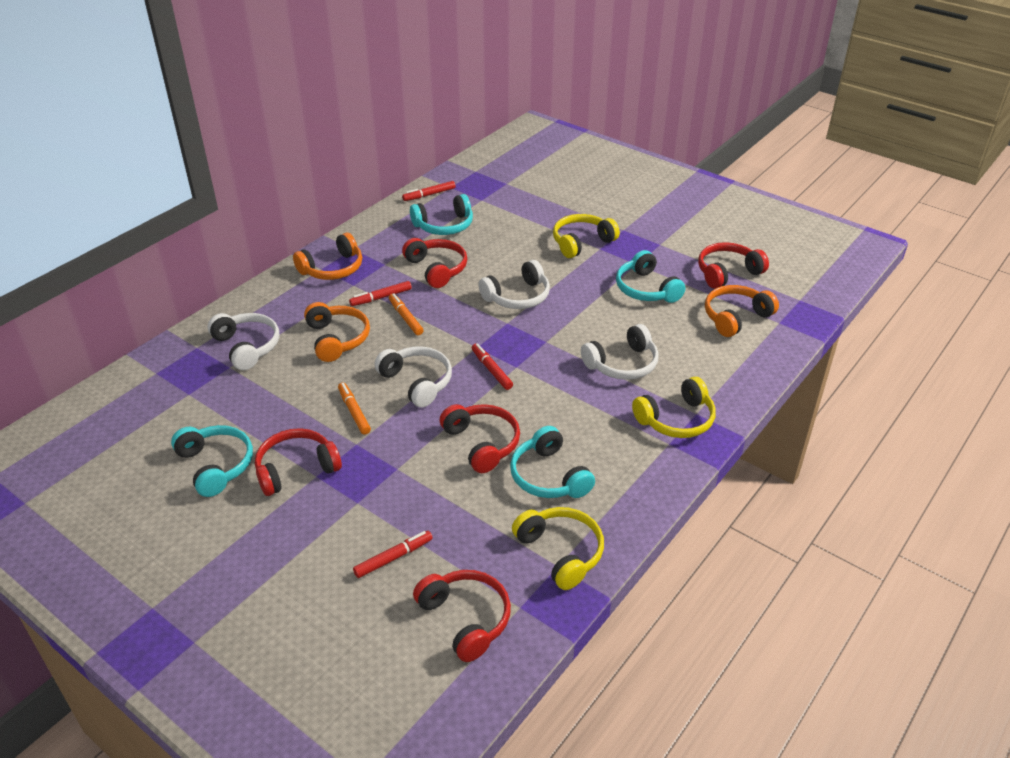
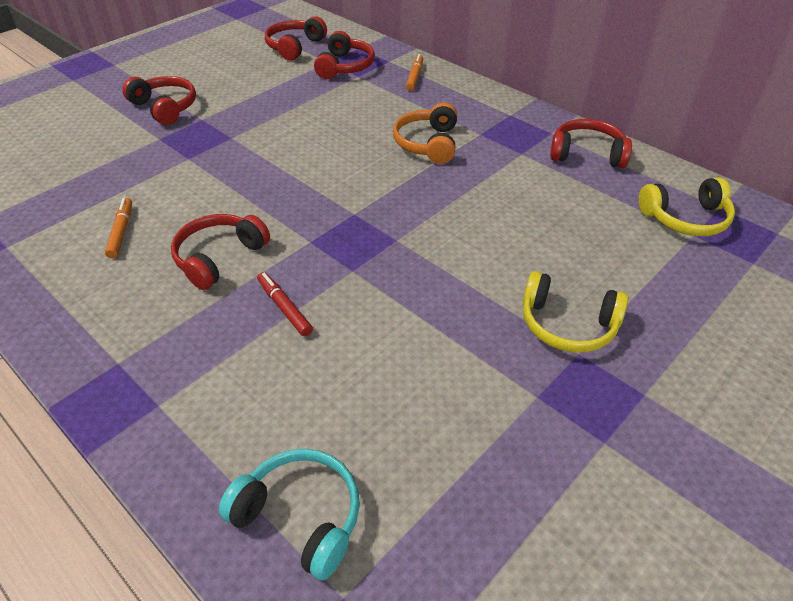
orange headphones: [293,233,362,280] [304,302,370,362] [705,285,779,337] = 3 -> [393,102,457,164] = 1
red marker: [349,281,412,306] [353,531,433,578] [402,181,456,201] [472,343,513,390] = 4 -> [257,272,313,336] = 1
turquoise headphones: [171,425,253,497] [410,194,473,235] [510,426,595,498] [616,250,686,303] = 4 -> [219,449,360,580] = 1
white headphones: [207,313,279,370] [374,346,452,408] [478,260,550,309] [581,324,659,380] = 4 -> none = 0
yellow headphones: [512,507,604,590] [553,214,620,258] [632,377,716,438] = 3 -> [523,271,628,353] [639,177,735,236] = 2

